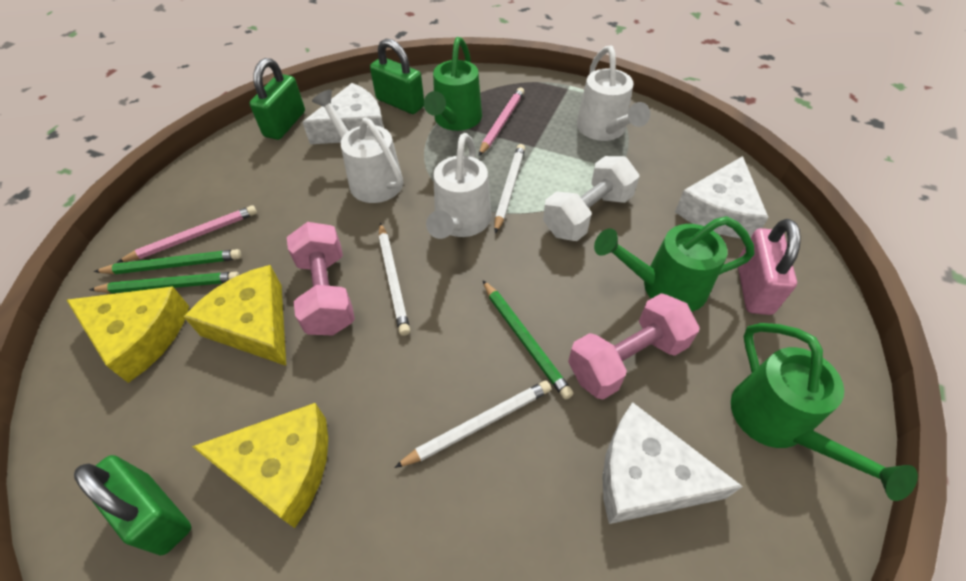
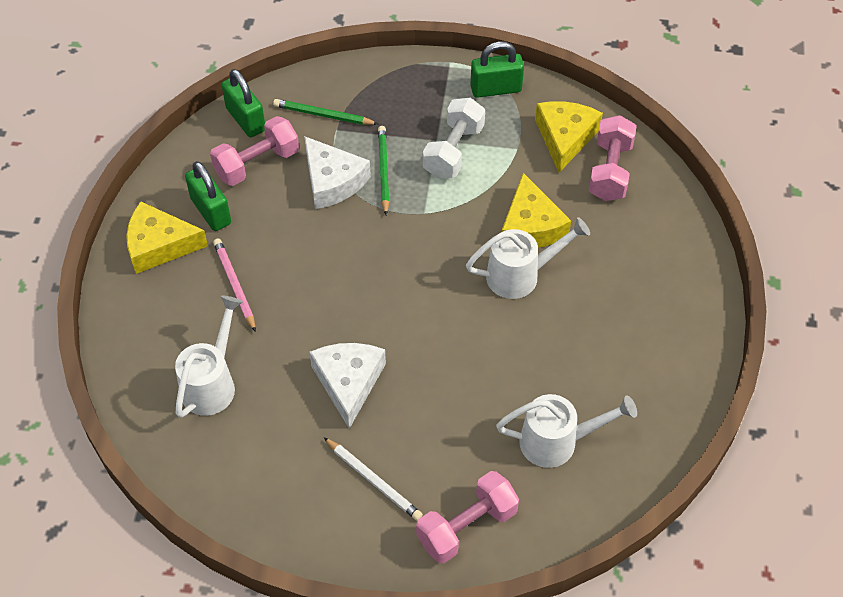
green pencil: [89,272,239,293] [94,249,241,274] [483,280,574,400] = 3 -> [273,99,378,125] [378,126,390,215] = 2
green watering can: [424,37,482,131] [594,216,755,312] [731,323,918,501] = 3 -> none = 0
pink dumbbell: [287,222,355,335] [568,293,699,400] = 2 -> [210,116,299,186] [416,471,519,563] [589,115,637,201] = 3
pink padlock: [738,219,801,315] = 1 -> none = 0
pink pencil: [117,205,257,263] [479,87,524,156] = 2 -> [213,238,256,332] = 1
white cheese: [302,83,384,144] [602,402,743,524] [675,156,769,238] = 3 -> [304,136,371,209] [309,343,386,429] = 2
white pencil: [379,223,410,336] [394,380,551,468] [494,144,525,233] = 3 -> [324,437,423,521] = 1

